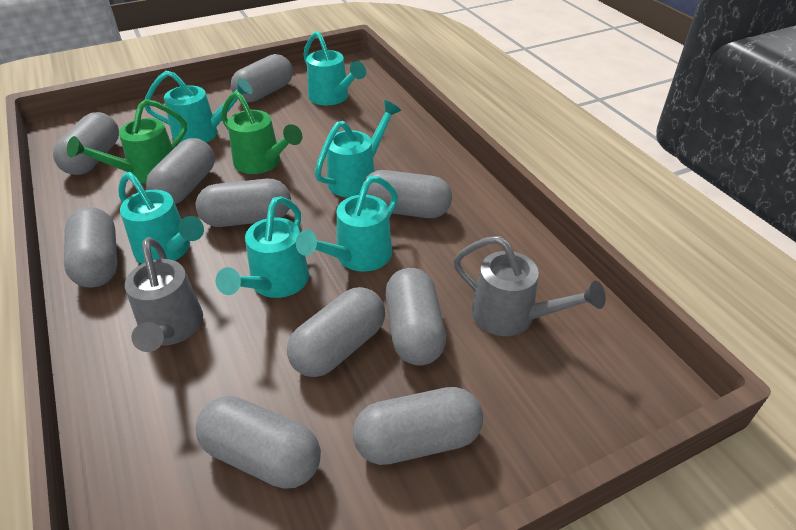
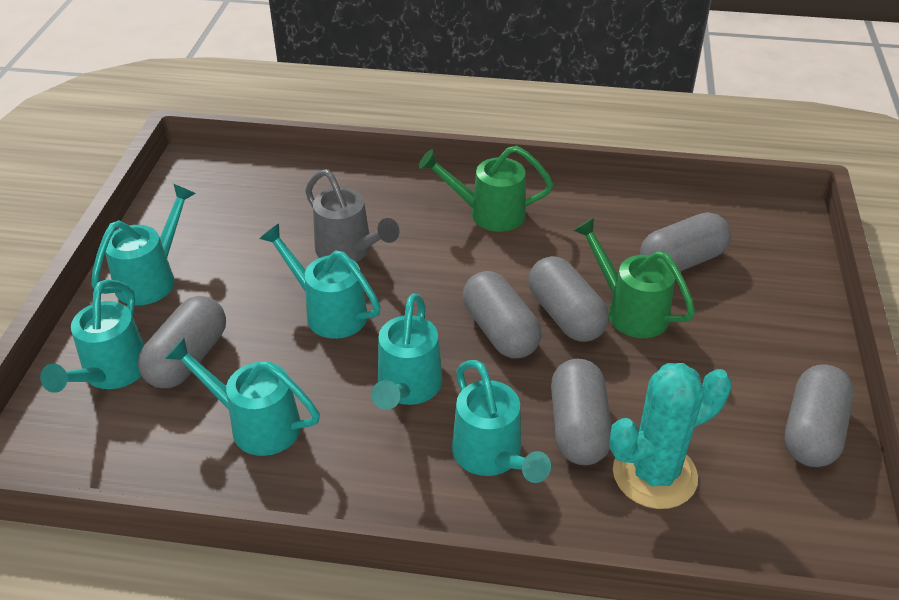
grey capsule: [53,112,119,175] [64,207,117,288] [146,138,215,204] [196,179,291,227] [196,396,321,489] [231,54,293,103] [287,287,385,377] [353,387,483,465] [361,170,452,218] [385,268,446,366] = 10 -> [138,296,226,388] [463,271,542,358] [528,256,609,342] [551,359,612,465] [640,212,731,272] [785,364,854,467] = 6
grey watering can: [125,237,203,352] [453,236,606,336] = 2 -> [306,169,400,262] = 1
turquoise cactus: none = 0 -> [609,363,731,509] = 1

